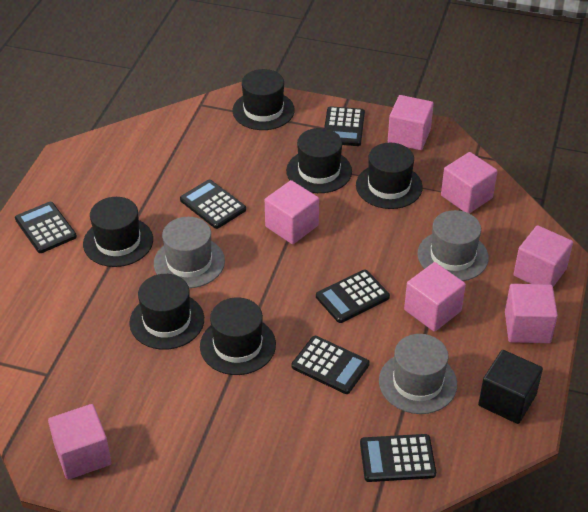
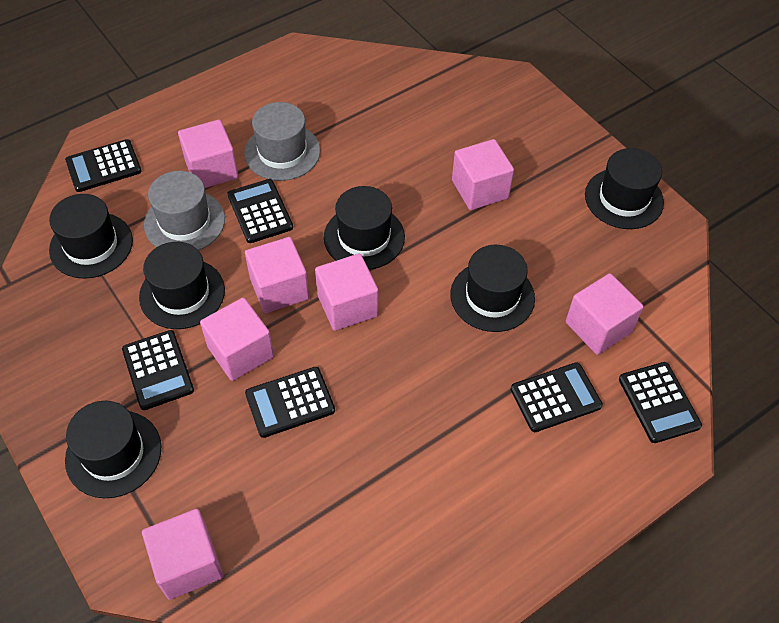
black cube: [478,350,543,424] = 1 -> none = 0
grey hat: [154,217,225,288] [379,334,457,414] [417,210,489,281] = 3 -> [144,171,225,251] [244,102,321,181] = 2

